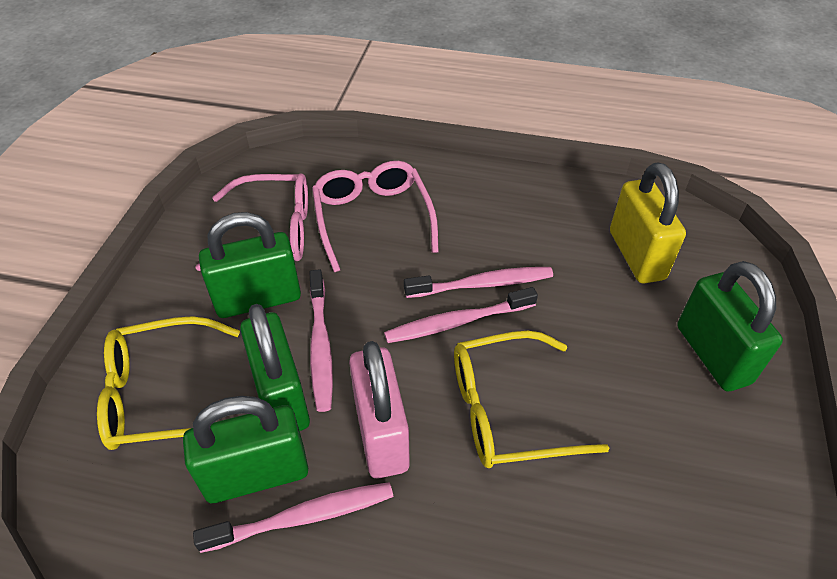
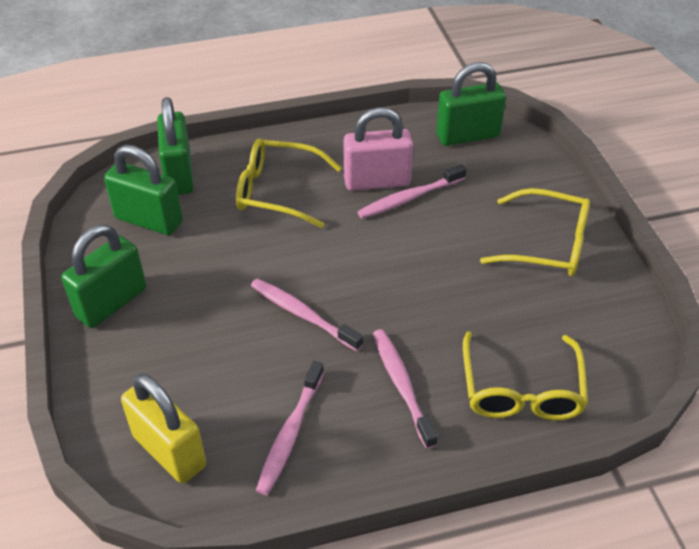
pink glasses: [195,174,308,271] [312,161,439,272] = 2 -> none = 0
yellow glasses: [97,316,240,450] [454,331,610,468] = 2 -> [236,139,342,228] [463,331,588,420] [480,188,590,276] = 3

